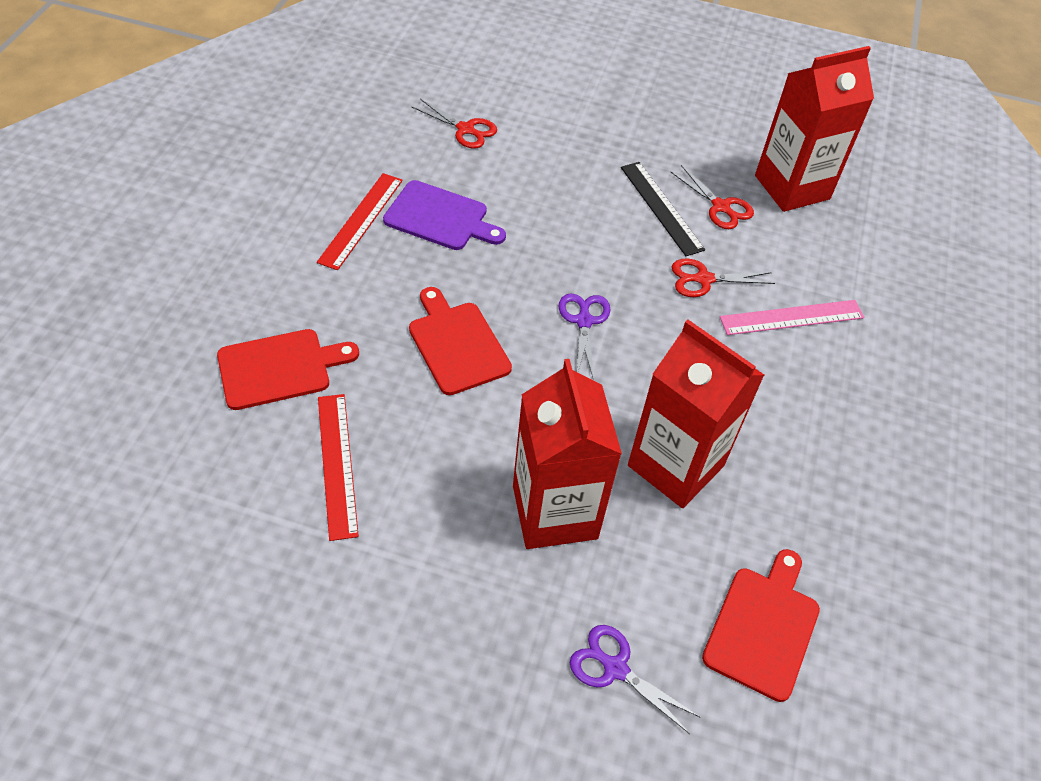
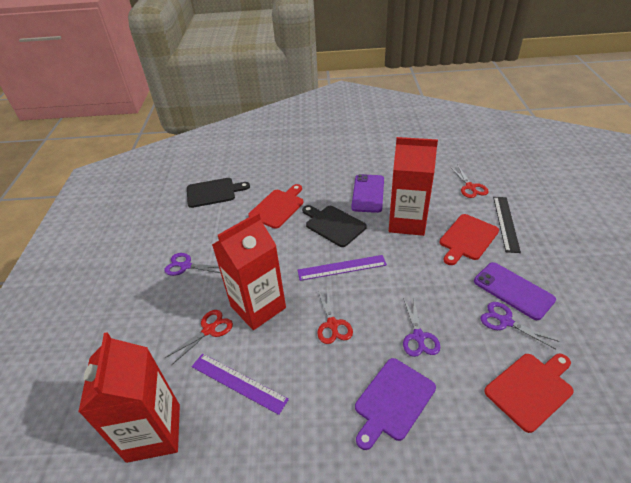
black cutting board: none = 0 -> [187,178,250,208] [302,205,367,247] = 2
pink ruler: [720,300,864,335] = 1 -> none = 0
purple phone: none = 0 -> [351,174,384,213] [474,262,556,320] = 2
purple ruler: none = 0 -> [192,353,289,415] [298,255,387,281] = 2
purple scissors: [558,293,611,380] [570,625,701,734] = 2 -> [164,253,221,276] [403,298,440,357] [481,302,560,349] = 3
red ruler: [317,173,403,270] [318,394,359,541] = 2 -> none = 0

